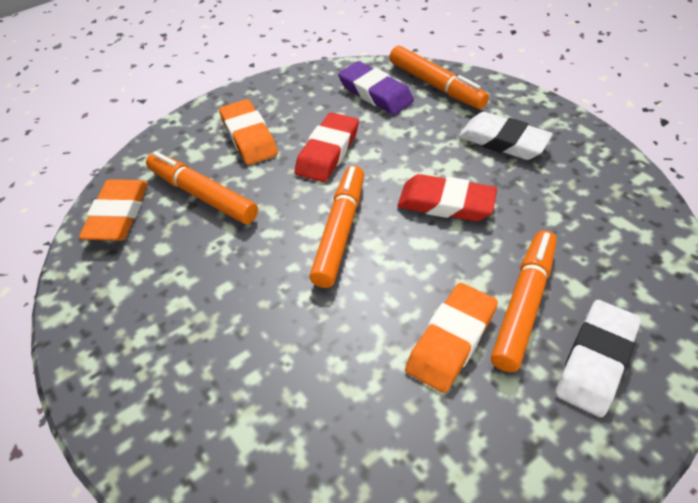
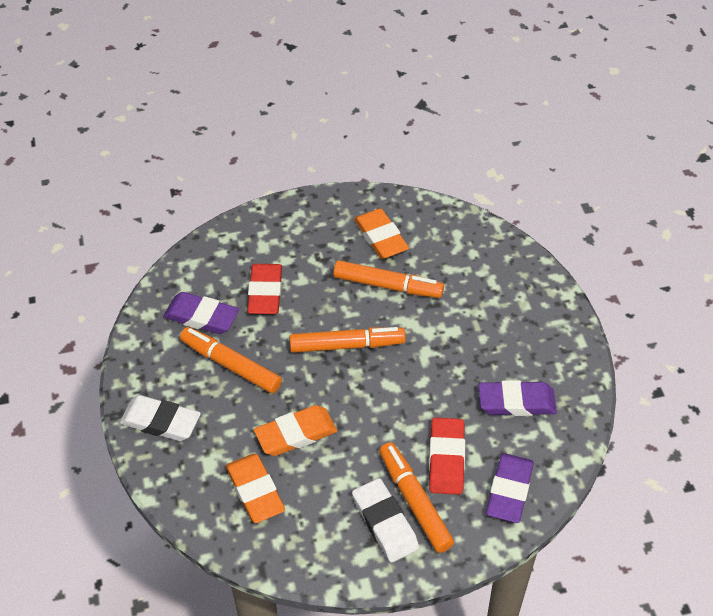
purple eraser: [338,61,414,115] = 1 -> [163,292,239,334] [479,380,557,416] [486,453,534,523] = 3

